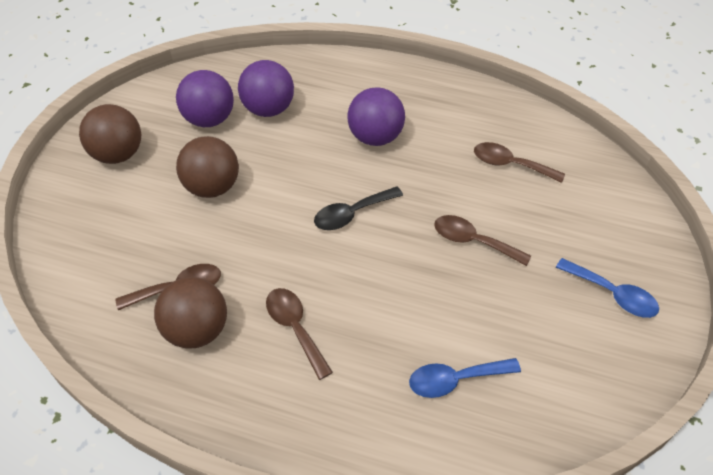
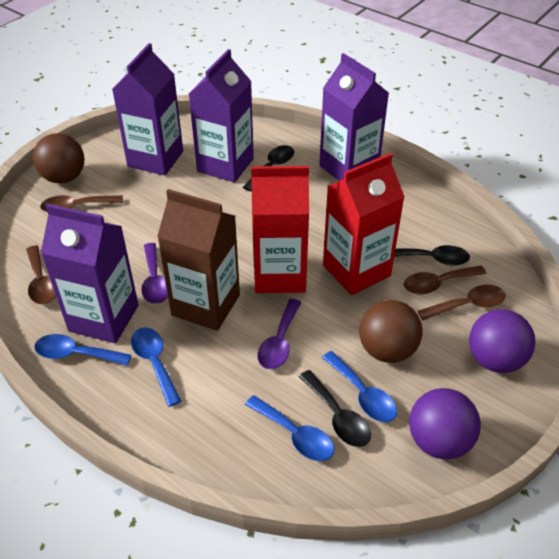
black spoon: [314,186,403,230] = 1 -> [243,145,294,192] [299,370,371,447] [394,245,470,265] = 3
blue spoon: [409,358,521,398] [556,258,659,318] = 2 -> [34,334,131,366] [131,327,181,407] [245,395,334,461] [322,351,397,422] = 4
brown ball: [79,104,141,164] [154,277,227,349] [176,136,239,198] = 3 -> [33,133,85,183] [359,300,423,363] = 2
brown carton: none = 0 -> [157,189,240,331] = 1
purple ball: [176,70,234,127] [238,60,294,117] [348,87,405,146] = 3 -> [409,388,481,459] [469,309,536,373] = 2
purple carton: none = 0 -> [41,204,139,343] [112,43,183,175] [189,49,254,183] [319,53,389,181] = 4
purple spoon: none = 0 -> [141,243,168,304] [257,299,301,369] = 2
red carton: none = 0 -> [251,166,309,293] [323,153,405,295] = 2

